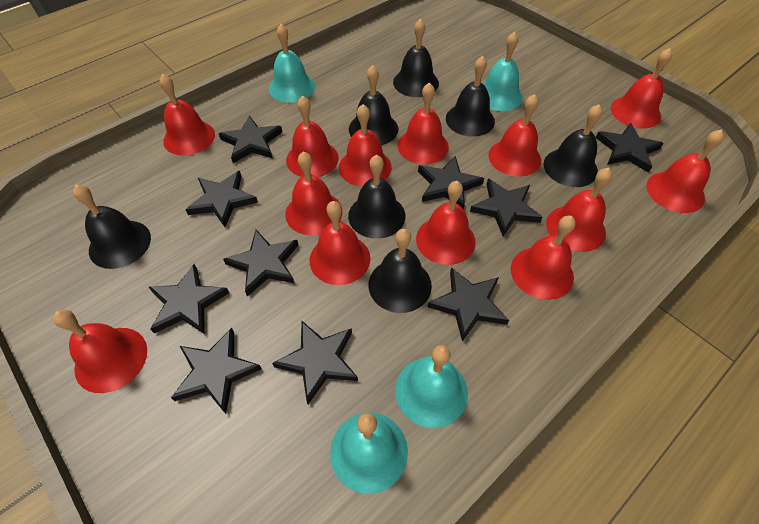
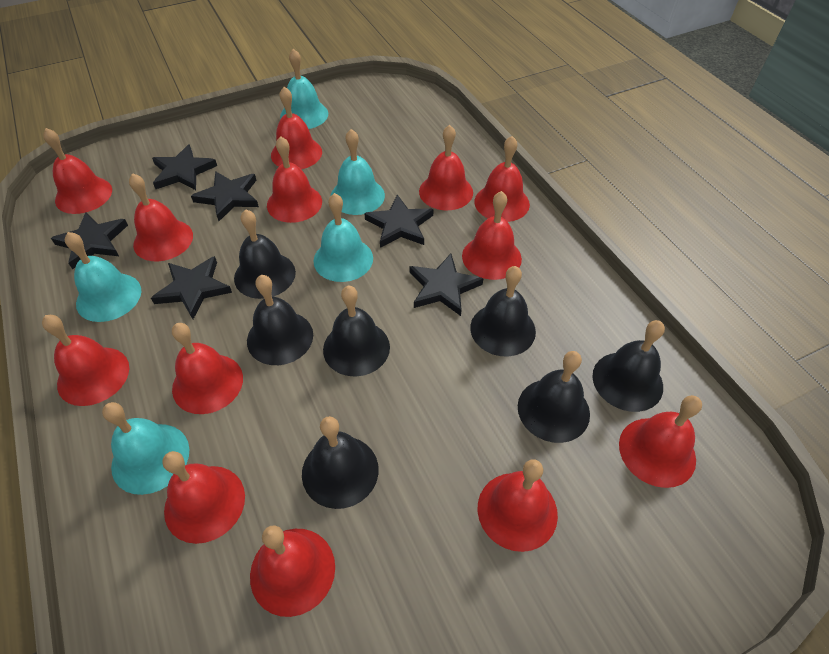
black star: [149,264,229,334] [171,328,262,414] [185,171,258,227] [219,115,282,163] [223,230,298,297] [272,321,358,404] [418,156,484,210] [428,267,509,342] [470,179,543,237] [595,123,664,173] = 10 -> [51,213,128,269] [151,256,232,319] [152,144,217,190] [191,171,259,221] [364,195,434,248] [409,254,484,316] = 6
turquoise bell: [269,24,315,103] [330,413,408,494] [395,345,468,428] [483,32,523,111] = 4 -> [65,232,141,322] [102,402,189,495] [280,49,328,129] [313,193,373,282] [331,129,385,215] = 5

